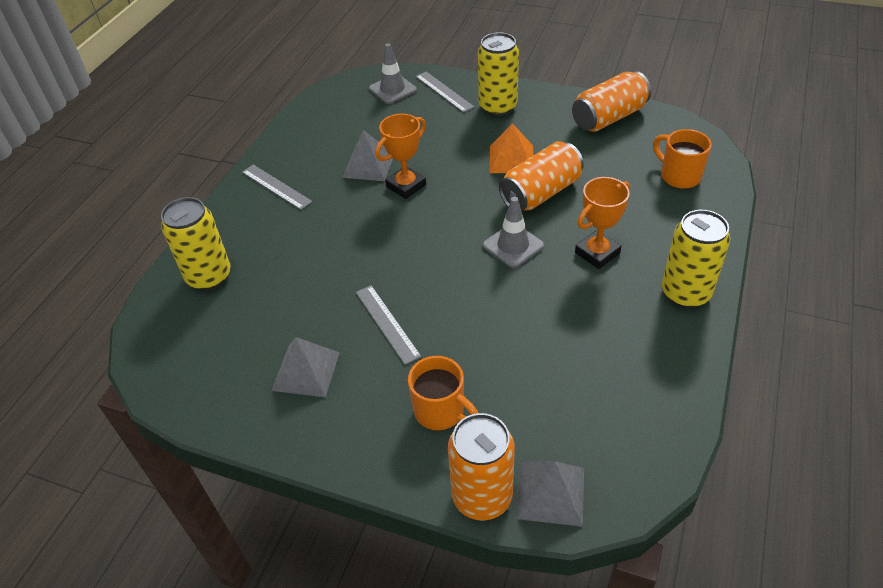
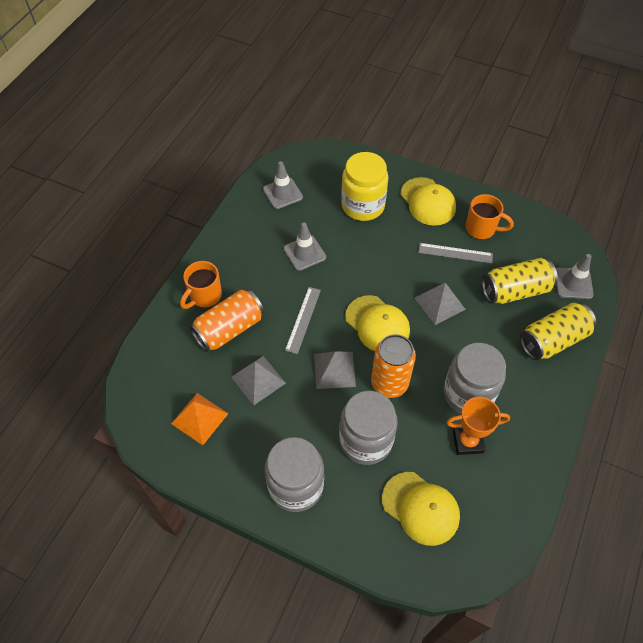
grey jar: none = 0 -> [265,437,324,512] [339,391,398,465] [444,343,506,414] = 3
grey ruler: [242,165,313,210] [356,285,421,365] [416,72,474,113] = 3 -> [285,287,321,354] [418,243,493,263] = 2
grey traffic cone: [369,43,417,104] [483,197,544,268] = 2 -> [263,162,303,209] [284,223,326,271] [556,254,594,299] = 3
orange can: [448,413,515,521] [499,141,584,212] [572,71,651,132] = 3 -> [189,290,264,352] [371,334,416,398] = 2
orange trophy: [375,114,426,199] [575,177,630,269] = 2 -> [446,397,510,455] = 1
yellow can: [161,197,231,291] [478,32,519,116] [662,210,730,308] = 3 -> [482,258,558,304] [520,303,596,360] = 2
yellow cap: none = 0 -> [345,295,410,351] [382,472,460,546] [400,177,456,226] = 3
yellow jar: none = 0 -> [341,152,388,221] = 1

